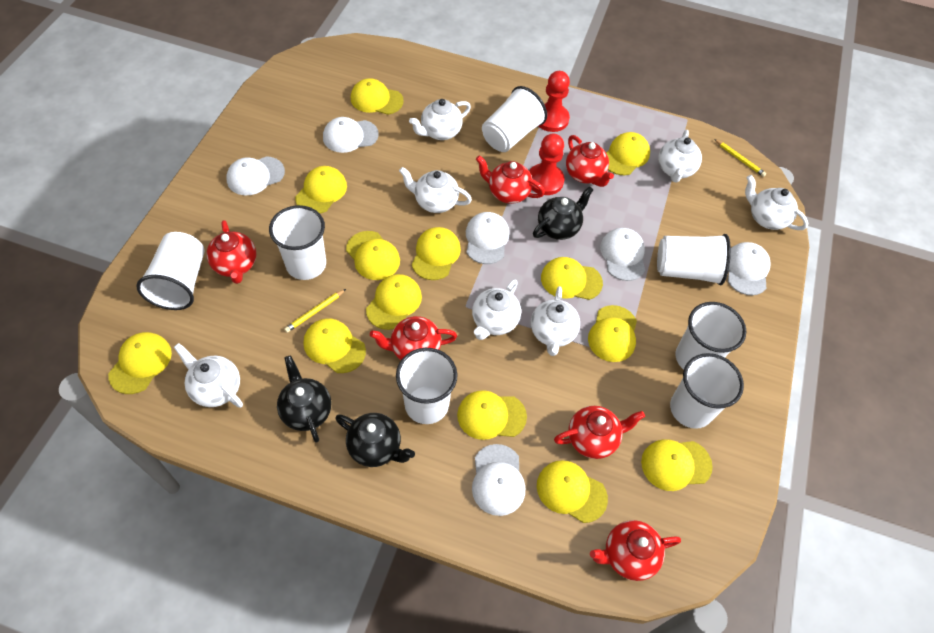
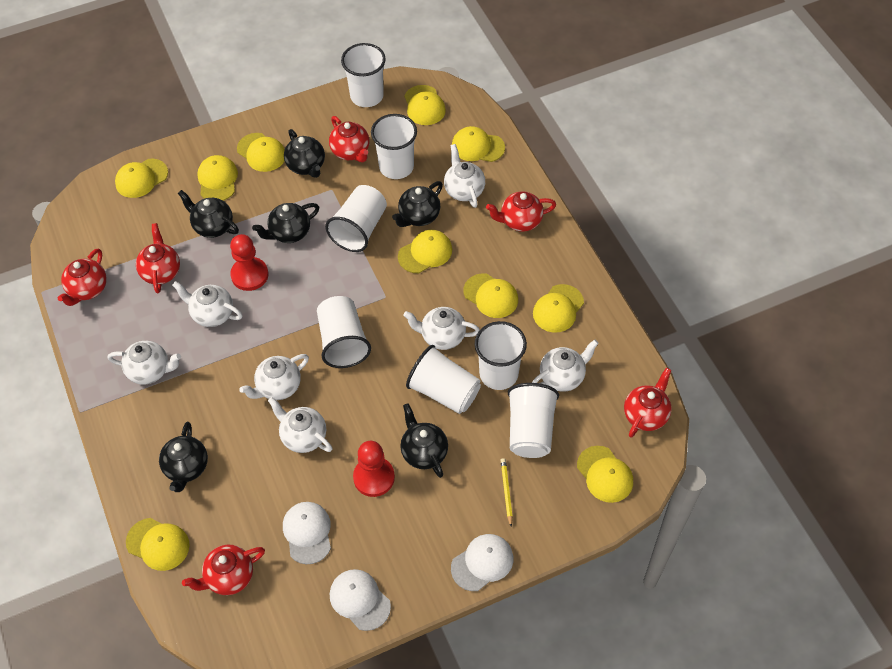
black teapot: [277,355,331,443] [335,413,415,467] [533,186,593,240] = 3 -> [159,422,208,492] [178,190,239,238] [252,203,319,243] [284,129,325,178] [392,181,443,227] [400,403,448,478] = 6
white cap: [226,156,285,195] [323,117,379,153] [466,212,509,264] [472,444,525,516] [600,228,645,281] [728,242,771,296] = 6 -> [283,502,331,564] [330,569,391,631] [451,534,513,591] = 3
yellow cap: [108,332,172,394] [295,166,347,214] [303,318,366,373] [346,231,400,280] [351,78,404,115] [366,274,422,330] [412,227,461,280] [457,390,527,440] [537,460,608,523] [541,257,603,300] [588,305,637,362] [606,132,650,175] [641,439,713,491] = 13 -> [115,159,168,198] [126,518,190,571] [197,155,238,201] [237,133,285,172] [398,230,452,273] [404,85,446,125] [452,126,505,162] [463,273,518,318] [533,284,584,333] [577,446,633,503] = 10
yellow pencil: [284,289,346,333] [714,139,767,177] = 2 -> [500,458,513,527] = 1

